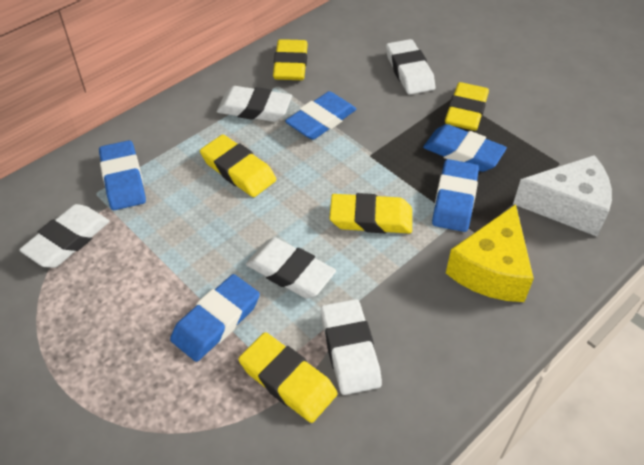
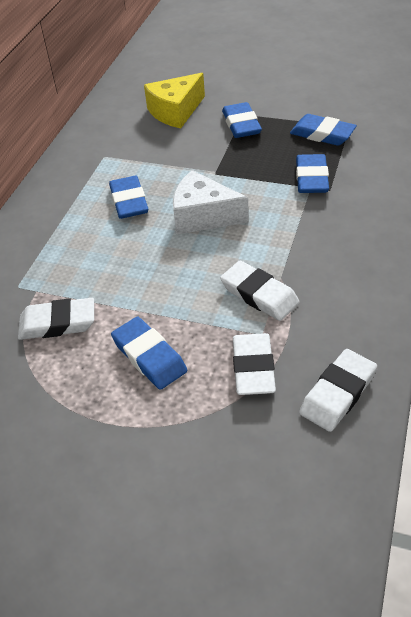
white eraser: [19,204,110,268] [217,86,292,122] [246,237,336,298] [321,299,382,395] [386,39,435,95] = 5 -> [18,298,94,340] [220,261,299,321] [233,333,276,395] [299,349,377,432] = 4
yellow eraser: [200,135,276,197] [238,332,338,423] [273,39,308,80] [330,193,412,234] [445,82,489,131] = 5 -> none = 0

